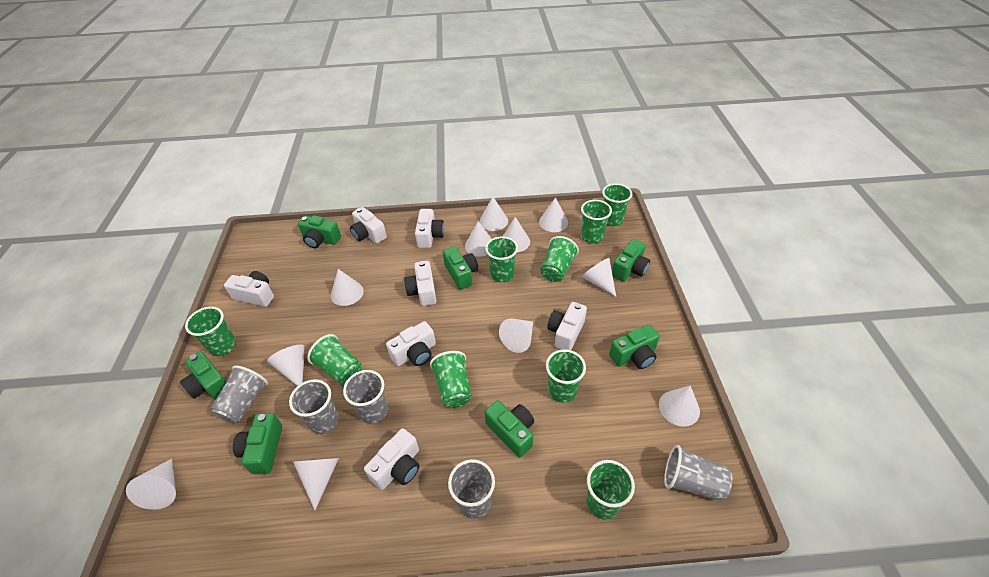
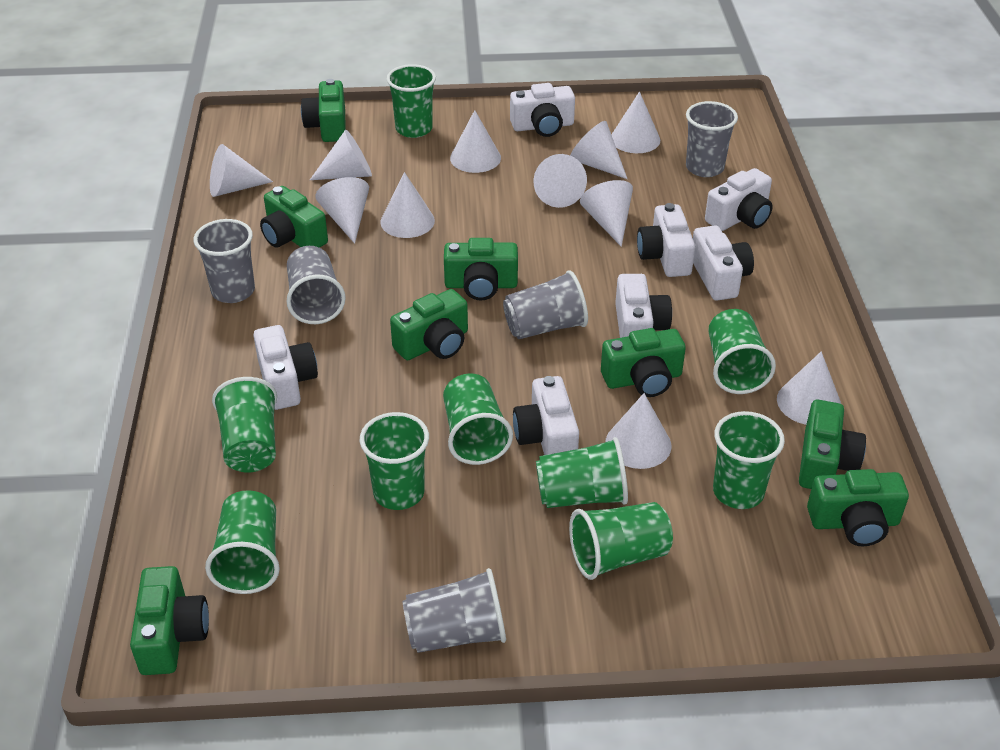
green camera: [180,351,226,400] [233,413,282,474] [298,215,341,248] [443,246,478,290] [485,400,534,458] [609,325,660,369] [612,239,650,281] = 7 -> [130,566,209,675] [260,186,328,248] [301,79,346,142] [390,289,468,360] [444,238,518,300] [601,328,686,397] [799,400,866,489] [807,469,909,546] = 8

